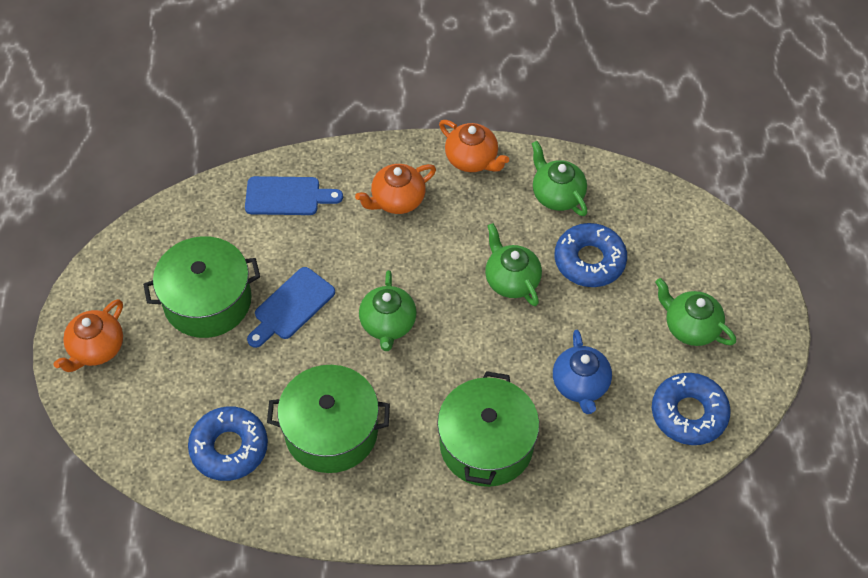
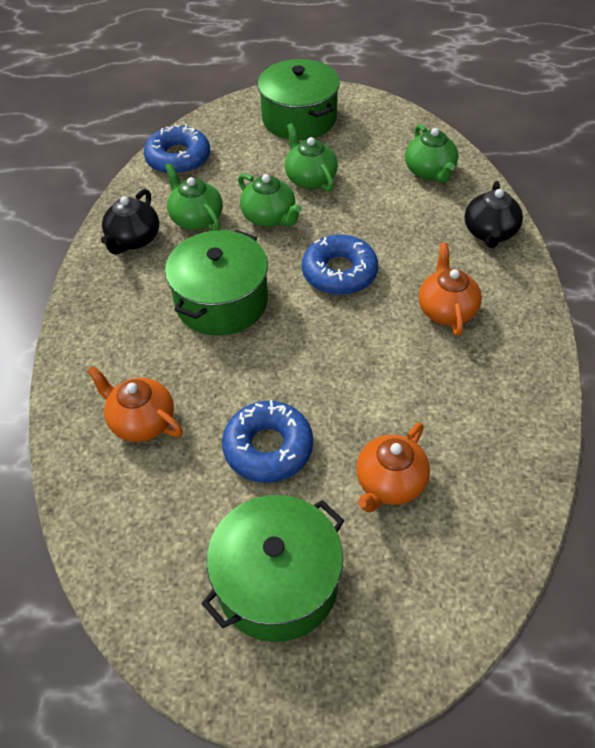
black teapot: none = 0 -> [101,189,159,255] [465,181,523,248] = 2
blue cutting board: [245,176,343,215] [247,267,335,348] = 2 -> none = 0
blue teapot: [553,330,612,414] = 1 -> none = 0

